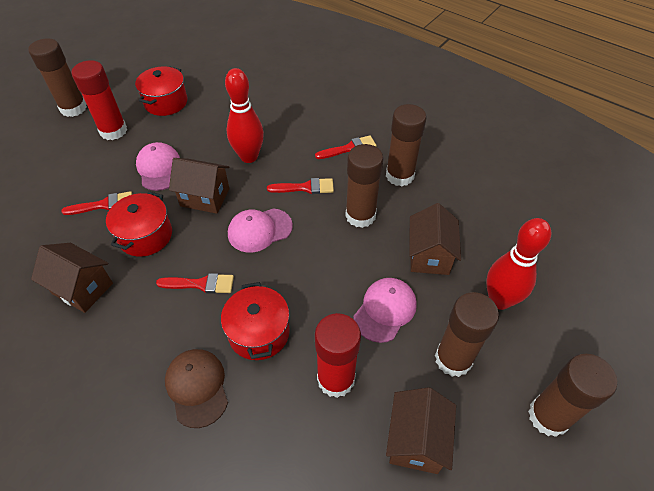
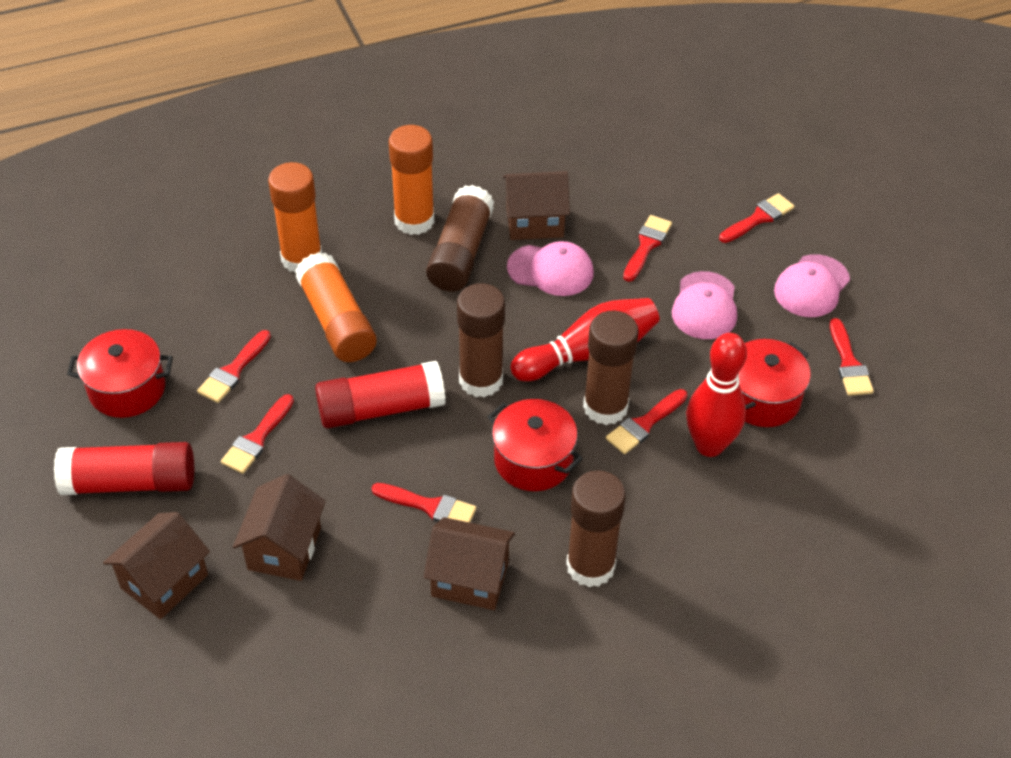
brown cap: [165,349,228,428] = 1 -> none = 0
brown glue stick: [28,38,87,117] [345,144,383,228] [386,104,426,186] [435,292,499,377] [528,354,617,437] = 5 -> [426,185,494,292] [457,283,505,398] [566,470,626,587] [583,310,639,425] = 4
orange glue stick: none = 0 -> [268,162,322,274] [295,252,377,362] [389,125,434,235] = 3
red brush: [61,191,132,215] [156,273,234,294] [267,178,334,194] [315,135,377,159] = 4 -> [197,330,271,403] [221,394,294,474] [372,483,476,523] [606,389,687,454] [623,215,672,282] [719,193,794,243] [830,318,874,396] = 7

